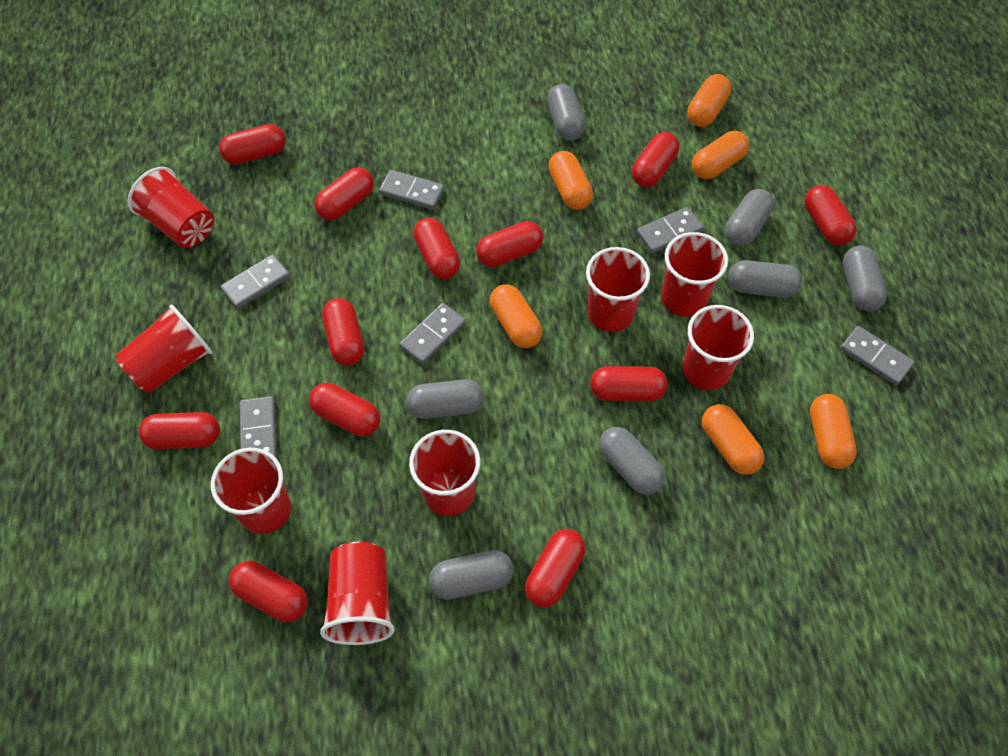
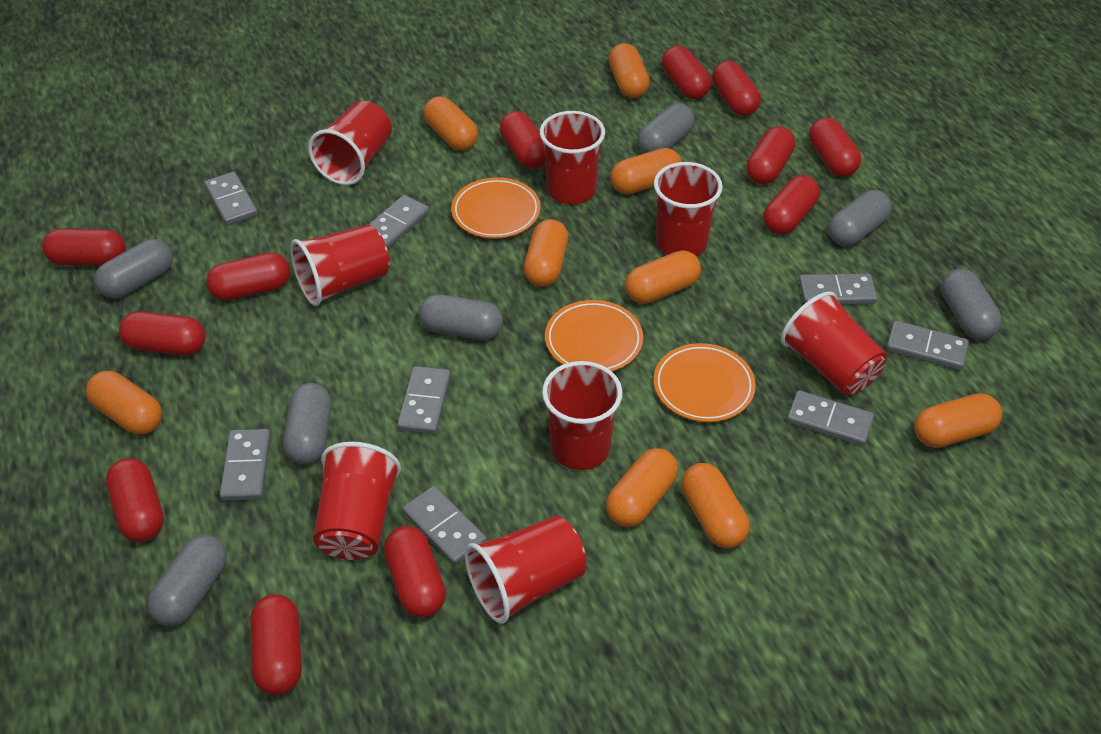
grey domino: [221,254,290,309] [240,396,277,458] [379,170,444,210] [400,303,466,364] [637,207,703,253] [840,326,914,385] = 6 -> [204,172,258,225] [220,429,271,501] [369,195,430,250] [397,366,451,434] [402,486,487,565] [787,390,874,446] [799,273,877,305] [886,321,969,370] = 8
orange capsule: [490,284,542,348] [548,151,593,210] [687,74,731,127] [692,131,749,179] [702,404,764,475] [810,394,857,469] = 6 -> [86,371,162,435] [424,96,478,151] [524,219,568,286] [606,448,678,527] [609,43,650,98] [611,148,682,194] [625,250,701,304] [681,463,749,548] [914,393,1002,448] = 9
orange plate: none = 0 -> [451,177,541,239] [545,300,643,372] [654,343,756,422] = 3

